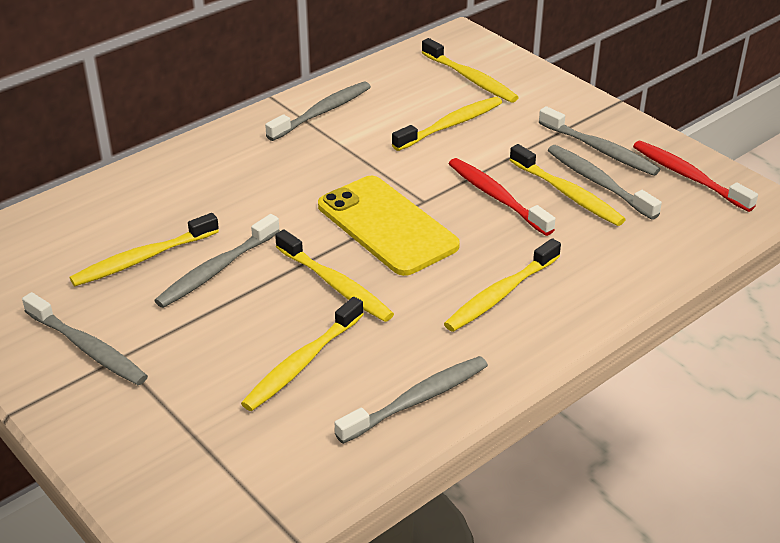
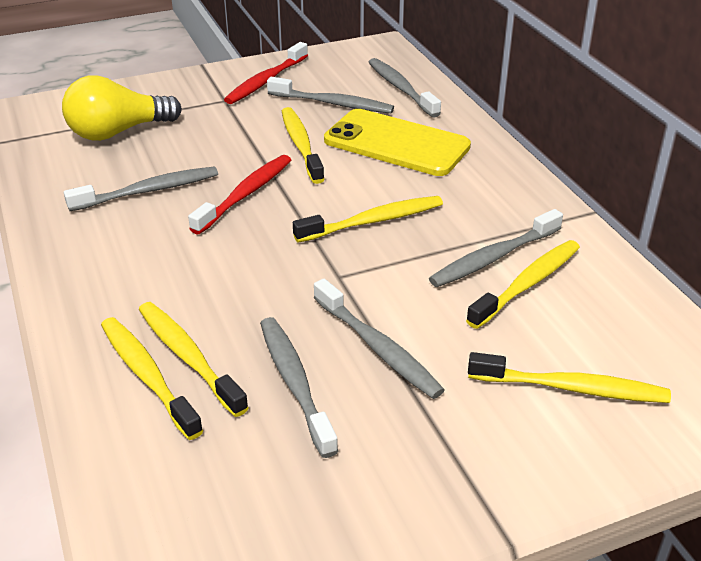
yellow light bulb: none = 0 -> [62,75,182,141] = 1
yellow toothbrush: [69,213,219,286] [241,297,364,411] [275,230,394,322] [392,97,502,151] [422,38,519,103] [444,238,561,332] [510,144,626,226] = 7 -> [101,317,203,440] [139,302,249,417] [282,107,325,184] [293,196,443,243] [466,240,580,329] [468,352,671,403] = 6

